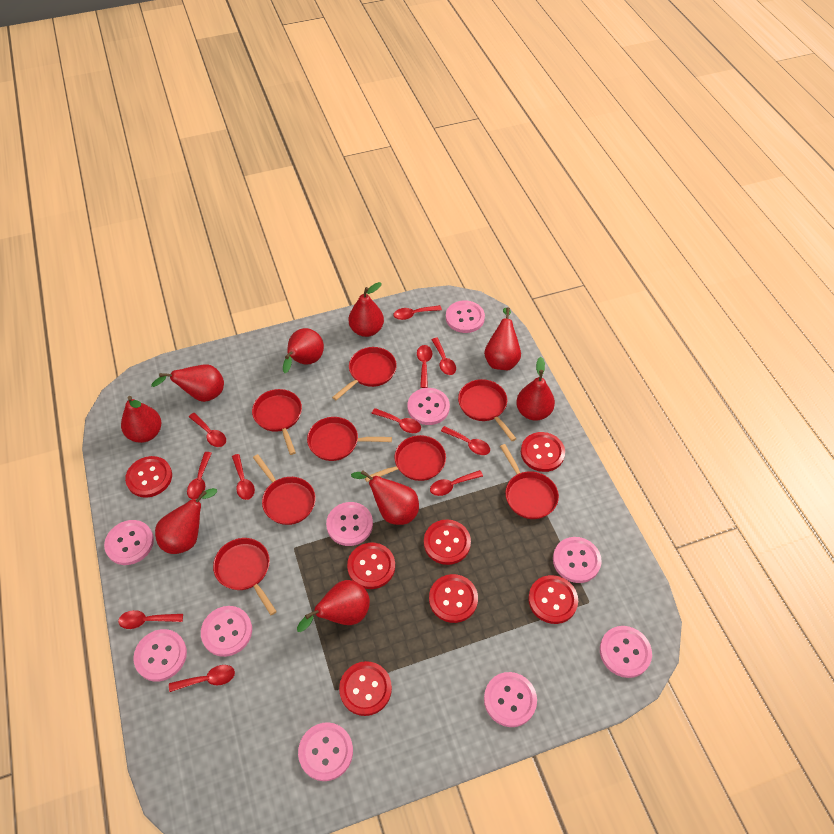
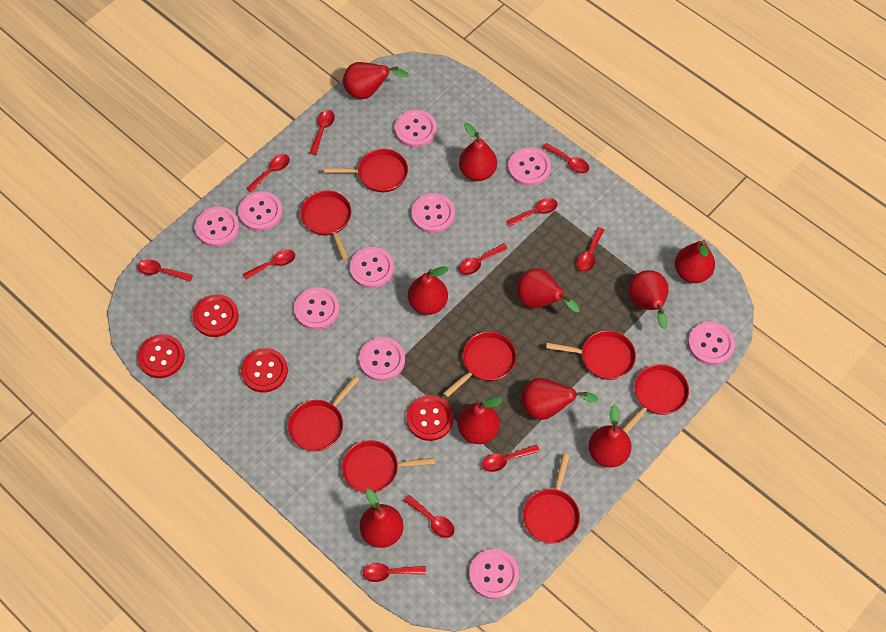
red button: [125,456,172,498] [339,661,392,716] [347,542,395,589] [424,519,471,565] [429,574,478,623] [521,432,565,472] [528,575,578,624] = 7 -> [138,334,185,378] [192,294,239,337] [241,348,288,393] [406,395,453,441] = 4
red pear: [121,396,161,443] [151,364,224,402] [155,488,217,554] [283,328,324,373] [297,580,370,632] [348,282,384,337] [351,470,419,525] [484,308,521,371] [516,357,555,421] = 9 -> [343,62,409,99] [360,489,404,548] [408,267,449,315] [458,397,502,444] [459,123,497,181] [517,268,580,312] [521,378,598,420] [588,405,632,467] [628,270,669,329] [675,240,715,283] = 10

